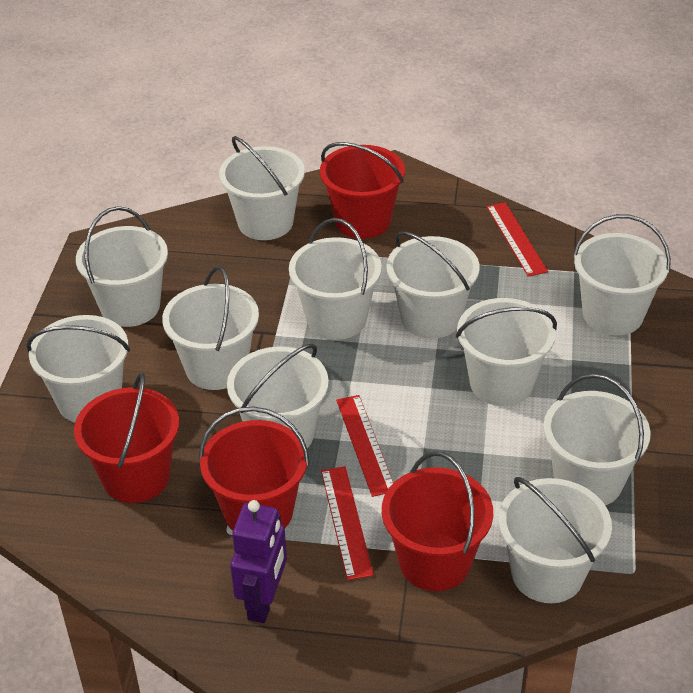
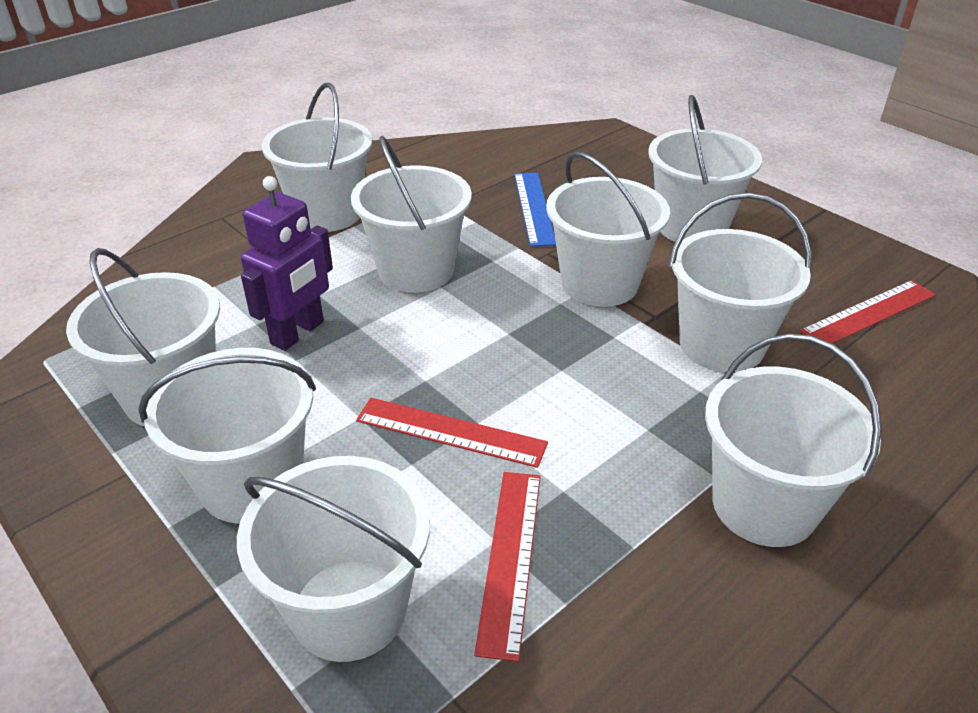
blue ruler: none = 0 -> [514,173,556,247] = 1
red bucket: [74,372,179,503] [199,406,310,531] [320,142,405,239] [382,451,493,591] = 4 -> none = 0
white bucket: [26,315,130,423] [76,206,168,327] [162,266,259,390] [219,136,305,240] [227,344,329,448] [289,218,382,340] [386,231,480,339] [456,298,557,406] [498,477,612,603] [543,374,651,506] [573,214,671,335] = 11 -> [66,248,220,426] [138,348,316,523] [237,456,430,662] [262,83,372,232] [351,136,472,293] [546,152,670,307] [648,95,762,242] [669,193,811,372] [705,334,882,547] = 9

